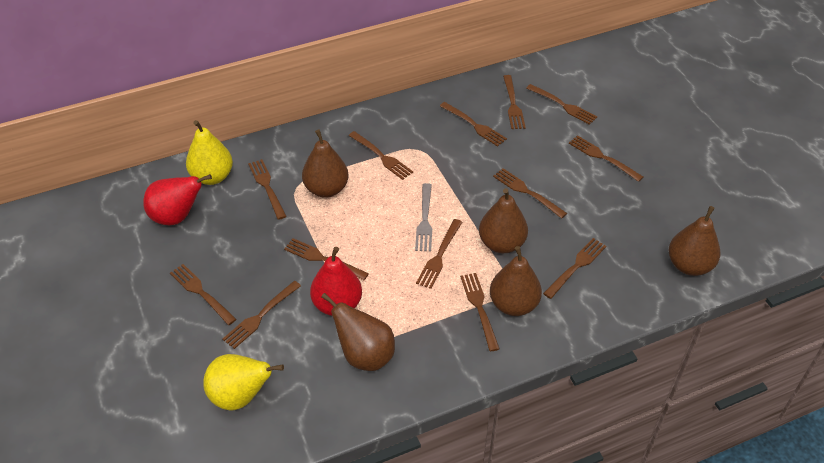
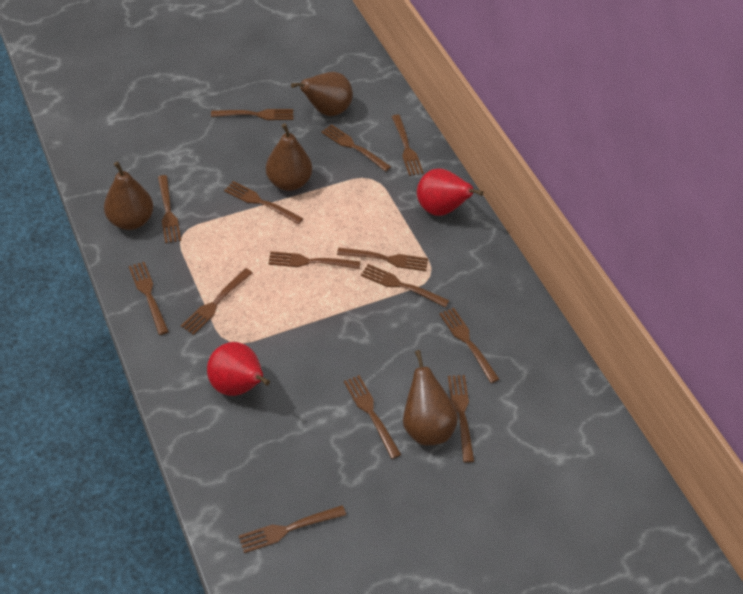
brown fork: [170,264,237,325] [222,281,301,349] [248,159,287,220] [284,238,369,280] [349,131,413,180] [416,219,462,289] [440,102,507,147] [460,273,500,351] [493,168,567,218] [503,75,526,129] [526,84,597,125] [543,238,606,299] [569,135,643,182] = 13 -> [129,262,169,335] [158,175,181,243] [181,268,253,335] [211,109,293,120] [224,181,303,224] [239,505,346,553] [268,251,360,269] [321,124,391,171] [337,248,428,271] [344,375,401,459] [361,264,449,308] [391,115,424,176] [439,308,499,383] [448,375,474,463] = 14
brown pear: [302,129,348,198] [321,293,395,371] [479,188,528,253] [490,246,542,316] [669,206,720,276] = 5 -> [104,162,153,230] [266,123,312,191] [291,72,353,116] [403,350,458,446] = 4
grey fork: [415,183,432,252] = 1 -> none = 0
yellow pear: [186,120,233,185] [203,354,284,410] = 2 -> none = 0

